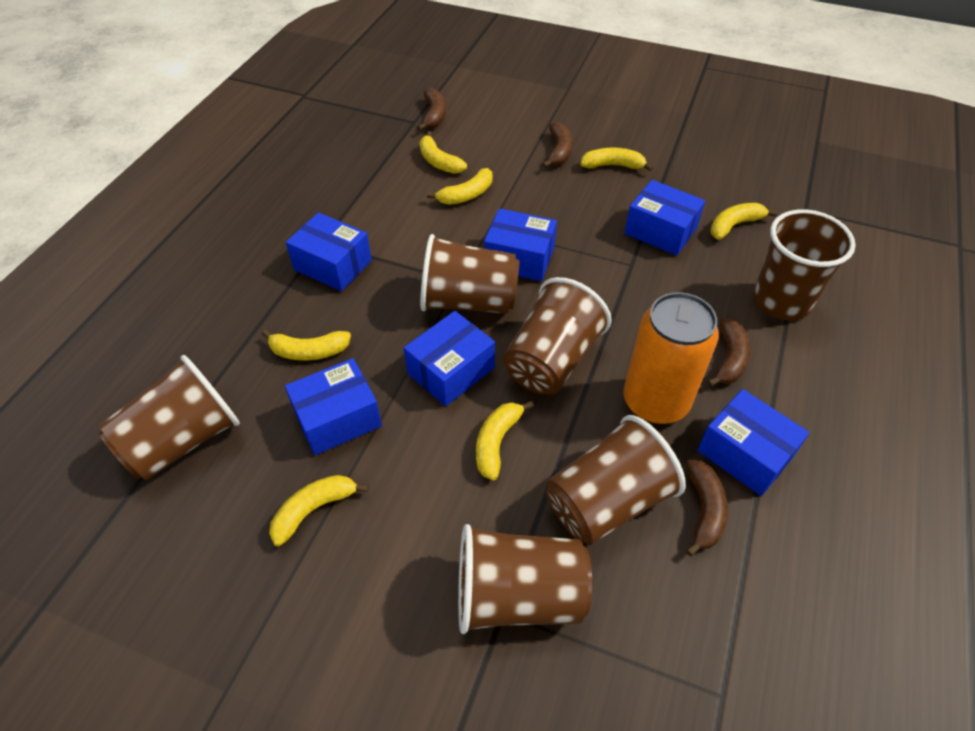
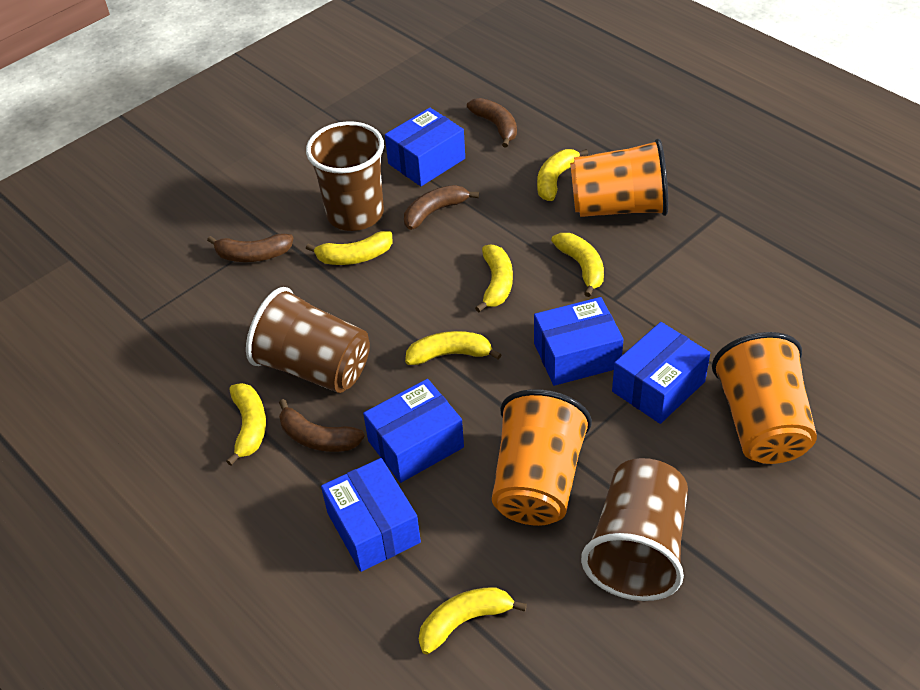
blue box: [285,358,382,455] [286,212,372,291] [404,311,495,406] [484,209,557,281] [625,180,705,256] [697,389,809,496] = 6 -> [321,458,421,572] [363,379,464,483] [385,108,465,186] [534,297,624,386] [612,322,710,424] = 5
brown cup: [99,355,240,480] [420,234,519,314] [458,524,592,634] [503,277,612,395] [546,415,686,545] [753,209,856,320] = 6 -> [246,287,370,393] [306,121,384,231] [581,458,688,601] = 3
orange can: [623,292,719,424] = 1 -> none = 0
orange cup: none = 0 -> [492,389,592,526] [570,139,668,217] [712,332,817,464] = 3

